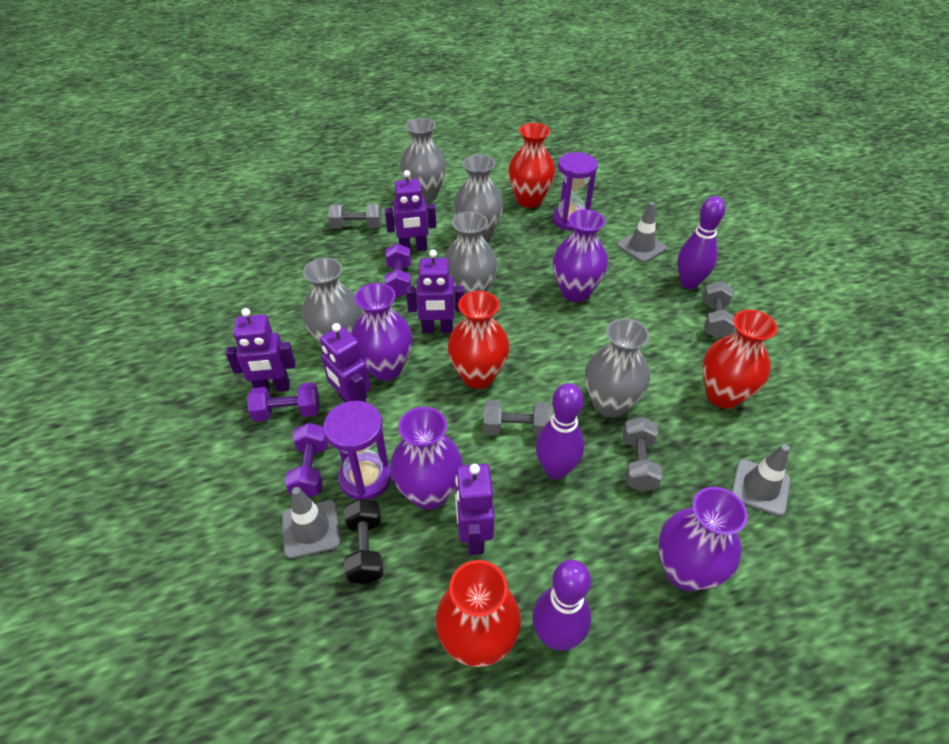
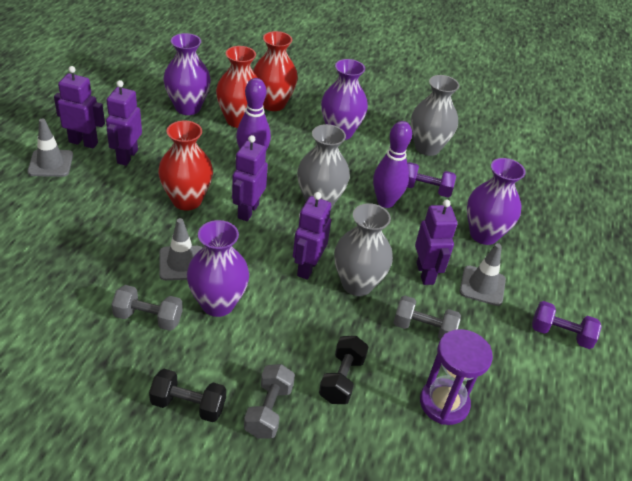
black dumbbell: [344,499,383,584] = 1 -> [149,369,226,422] [319,336,369,404] = 2
grey dumbbell: [329,204,381,229] [484,400,552,437] [623,417,663,492] [703,281,735,338] = 4 -> [111,285,183,331] [244,364,295,439] [393,296,461,339] = 3
grey vase: [302,258,362,344] [400,118,446,202] [444,211,498,295] [454,155,504,241] [585,318,650,418] = 5 -> [297,124,350,208] [334,203,393,296] [411,75,459,156] = 3
purple bowling pin: [532,560,591,650] [536,383,584,479] [678,196,726,289] = 3 -> [236,78,271,151] [373,121,412,208] = 2
purple dumbbell: [247,382,320,422] [285,423,328,497] [385,244,411,297] = 3 -> [407,162,456,197] [532,301,602,349] = 2
purple hourglass: [324,401,391,500] [552,152,598,231] = 2 -> [420,329,493,425] = 1
red vase: [435,560,521,667] [448,291,510,389] [508,123,555,208] [702,310,777,409] = 4 -> [158,121,213,210] [216,46,258,128] [253,31,298,111] = 3

